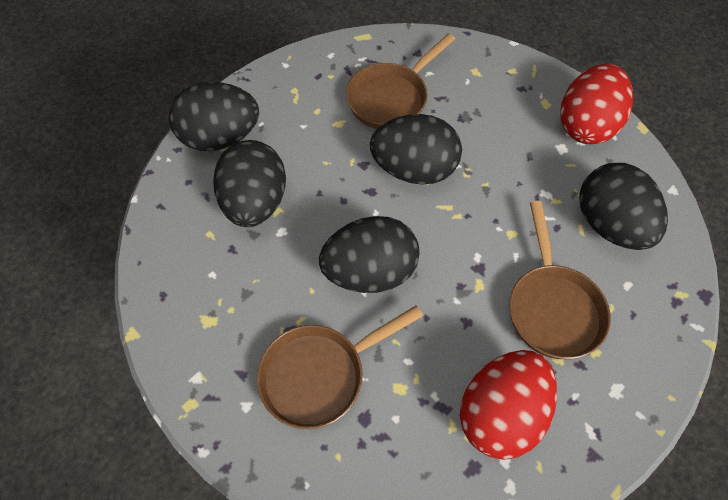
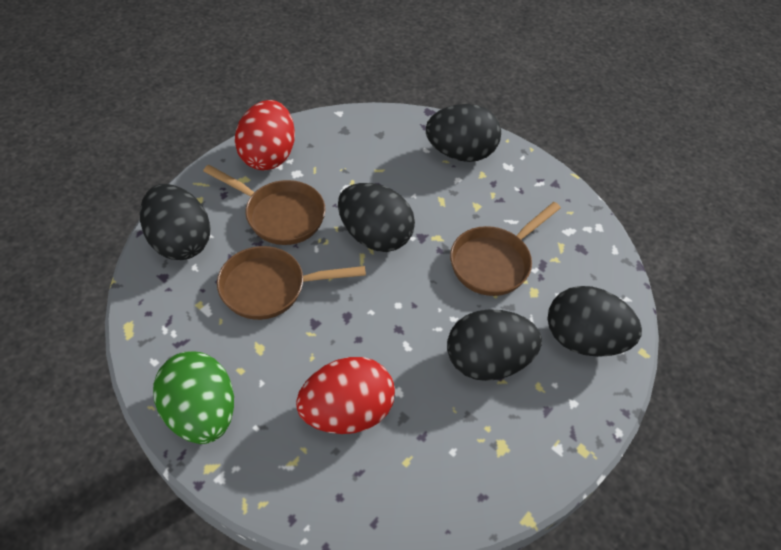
green egg: none = 0 -> [153,351,234,444] = 1

